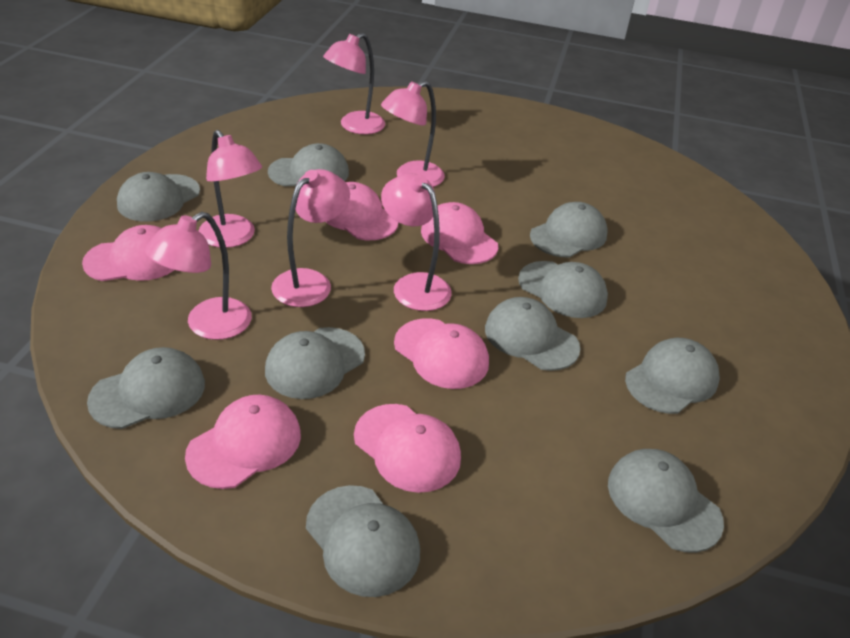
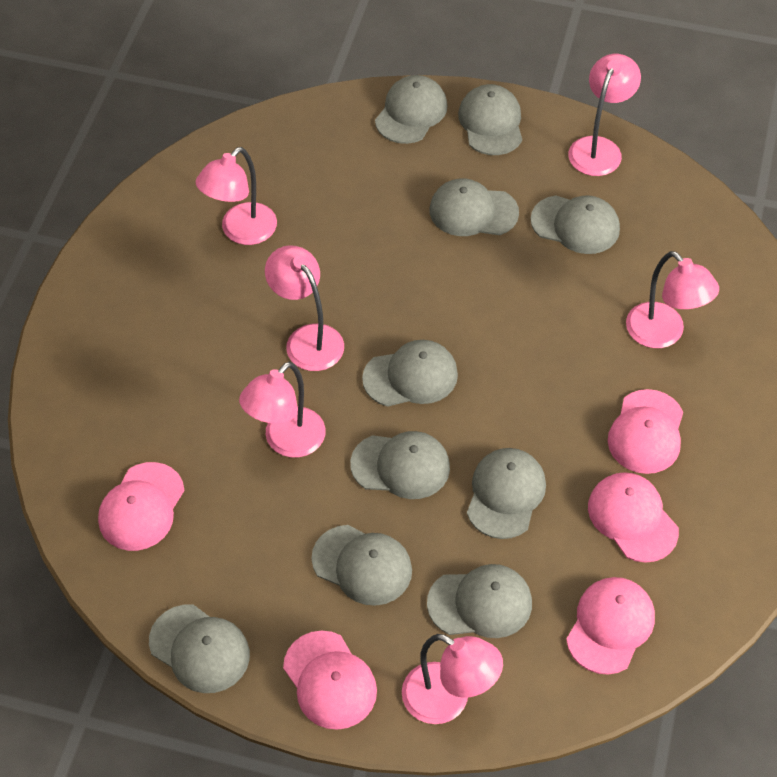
pink cap: [82,225,174,281] [185,395,301,489] [326,182,398,240] [354,404,461,493] [394,318,489,389] [421,202,498,264] = 6 -> [98,462,185,551] [283,631,377,730] [566,577,655,675] [588,472,679,563] [608,389,683,474] = 5

